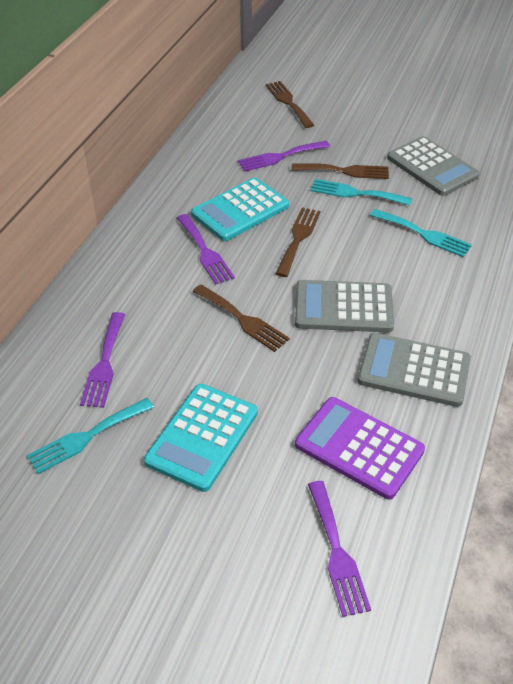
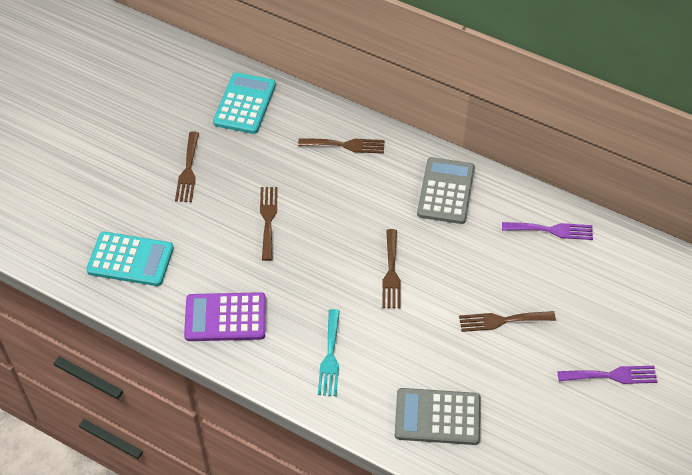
brown fork: [193,285,290,352] [266,81,314,128] [275,207,321,277] [291,163,389,179] = 4 -> [175,131,199,202] [260,187,278,261] [298,138,385,154] [383,229,401,308] [459,311,556,332] = 5
grey calculator: [295,280,394,332] [357,333,471,407] [387,136,480,196] = 3 -> [395,388,481,445] [417,157,475,224] = 2
purple fork: [80,312,125,408] [177,214,235,285] [238,141,330,172] [308,481,371,617] = 4 -> [502,222,593,240] [557,366,657,384] = 2
turquoise fork: [27,398,154,474] [311,179,412,206] [370,209,472,257] = 3 -> [318,309,340,396] = 1

